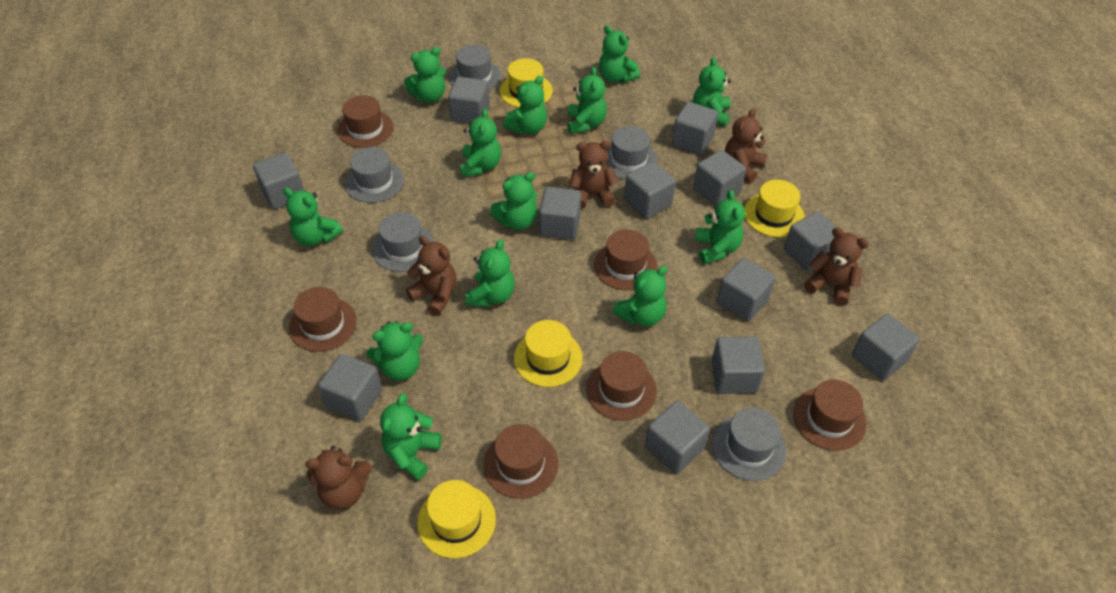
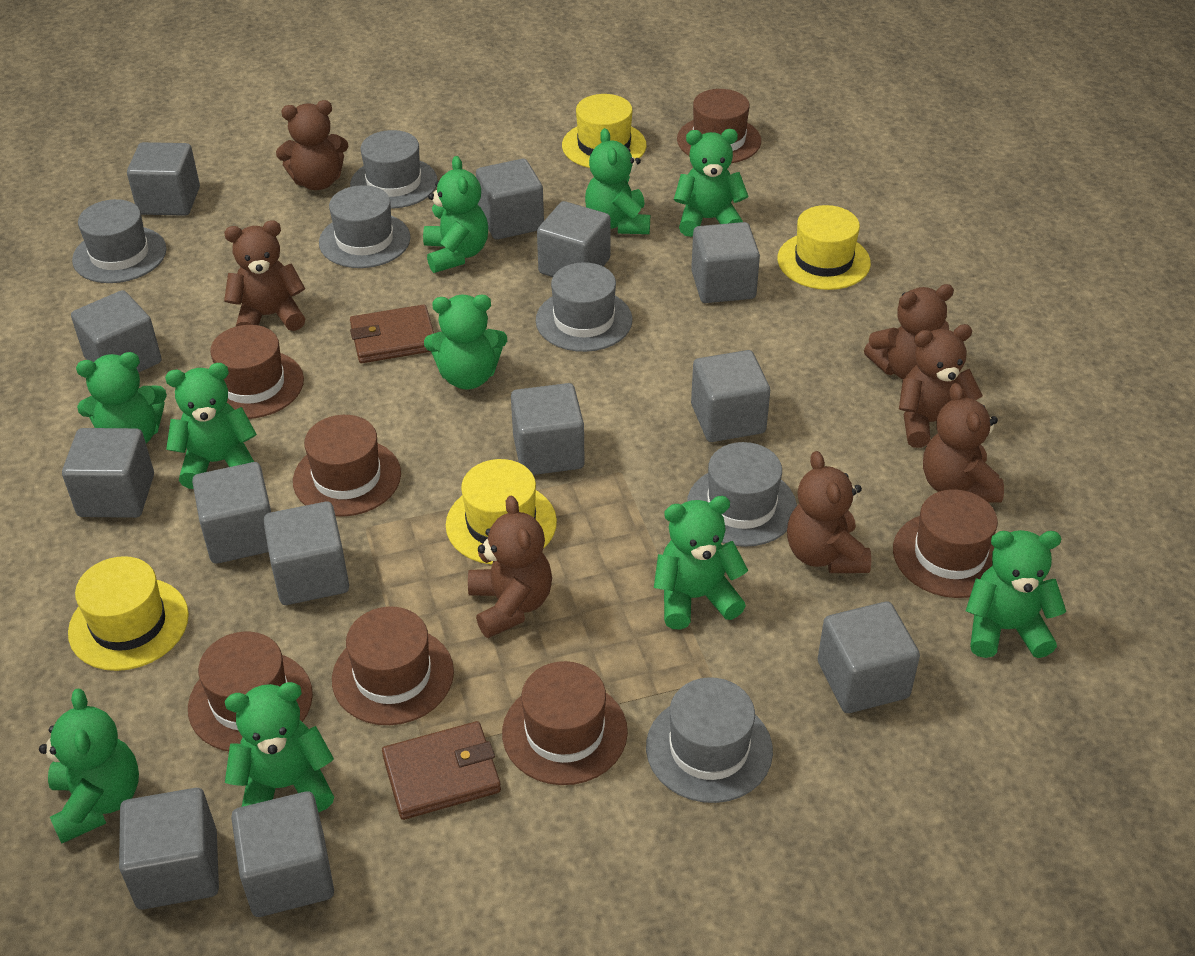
brown hat: [289,287,357,352] [337,95,394,148] [483,424,558,499] [586,351,657,421] [594,229,658,290] [793,379,867,451] = 6 -> [188,632,313,751] [210,325,304,419] [293,415,401,517] [332,607,454,725] [502,661,628,785] [677,89,761,163] [893,489,998,598] = 7
brown teddy bear: [305,446,372,510] [406,236,456,316] [569,141,618,209] [725,108,767,183] [804,228,869,306] = 5 -> [224,220,305,331] [276,100,348,190] [468,495,552,638] [787,451,871,573] [864,284,954,379] [899,324,983,448] [923,383,1004,503] = 7
brown wallet: none = 0 -> [350,304,434,363] [382,721,501,820] = 2
green teddy bear: [283,187,343,246] [366,321,423,381] [380,393,442,480] [404,47,446,103] [460,108,501,177] [466,239,515,307] [490,172,537,230] [503,76,547,134] [567,67,607,134] [599,25,640,83] [612,266,667,327] [693,57,731,126] [695,190,745,264] = 13 -> [39,689,139,844] [76,352,167,443] [165,363,257,489] [225,682,334,813] [423,156,488,273] [424,295,507,389] [585,128,650,234] [654,496,748,629] [674,129,748,237] [966,530,1066,658] = 10
grey cube: [253,153,304,209] [318,354,382,421] [448,77,490,124] [539,187,581,240] [624,161,676,219] [645,401,710,474] [672,102,718,155] [693,150,746,206] [711,337,765,394] [717,258,775,322] [784,211,837,272] [852,314,920,381] = 12 -> [62,428,154,518] [71,290,162,373] [119,788,219,910] [127,142,200,216] [192,462,271,564] [231,791,334,917] [263,502,349,605] [476,159,544,240] [511,383,585,475] [537,201,610,277] [691,222,760,303] [691,350,770,442] [818,602,920,713] = 13
grey hat: [345,147,404,203] [372,212,435,272] [449,44,501,90] [605,126,658,180] [712,408,786,481] = 5 -> [72,199,167,283] [319,185,410,268] [350,130,438,209] [536,262,632,352] [646,677,773,803] [687,442,797,547] = 6

